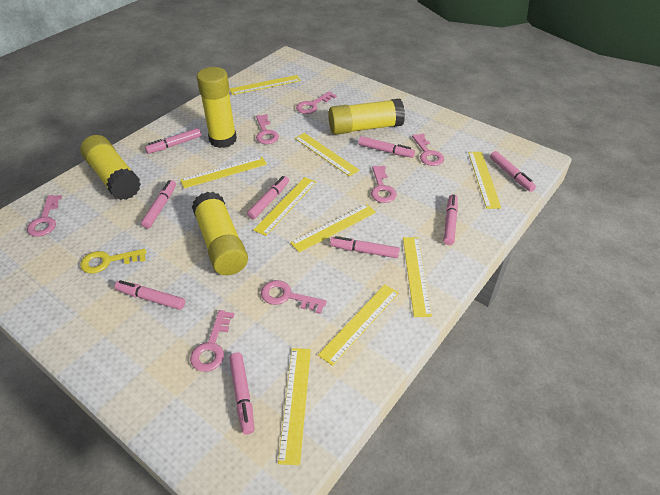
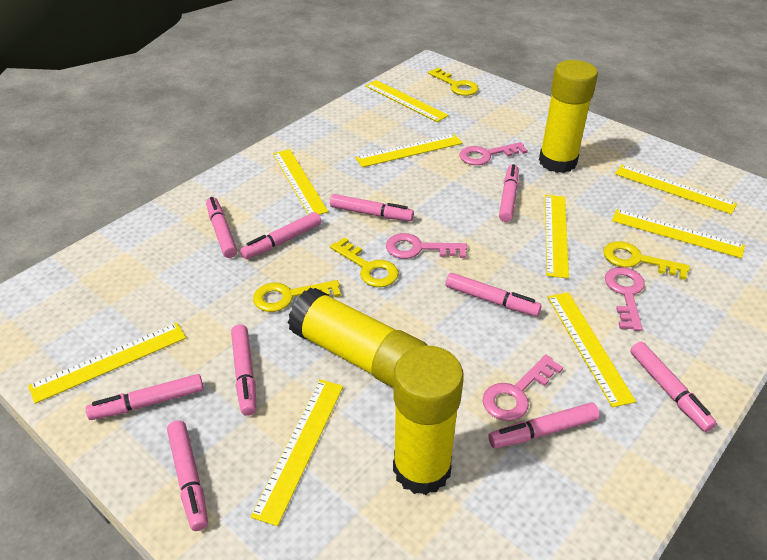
pink key: [27,195,62,237] [190,310,235,372] [256,114,279,144] [261,280,327,314] [296,91,337,114] [371,166,397,203] [412,134,444,166] = 7 -> [386,233,467,259] [459,142,528,165] [483,355,563,421] [605,267,645,331] = 4
pink marker: [115,280,185,310] [141,180,176,229] [145,128,201,154] [229,352,254,435] [247,176,289,219] [330,236,400,258] [358,136,415,158] [443,194,458,245] [490,151,536,192] = 9 -> [86,374,204,420] [167,420,208,531] [206,197,237,258] [231,324,256,416] [240,212,321,259] [330,194,414,221] [446,273,542,316] [489,402,600,448] [499,164,519,222] [630,342,717,432] = 10
yellow glue stick: [80,135,141,200] [192,192,248,275] [197,67,237,148] [328,99,405,135] = 4 -> [288,288,428,388] [393,346,464,495] [539,60,598,173] = 3
yellow key: [80,249,146,273] = 1 -> [253,280,341,312] [330,237,399,287] [428,68,479,96] [604,241,690,280] = 4

